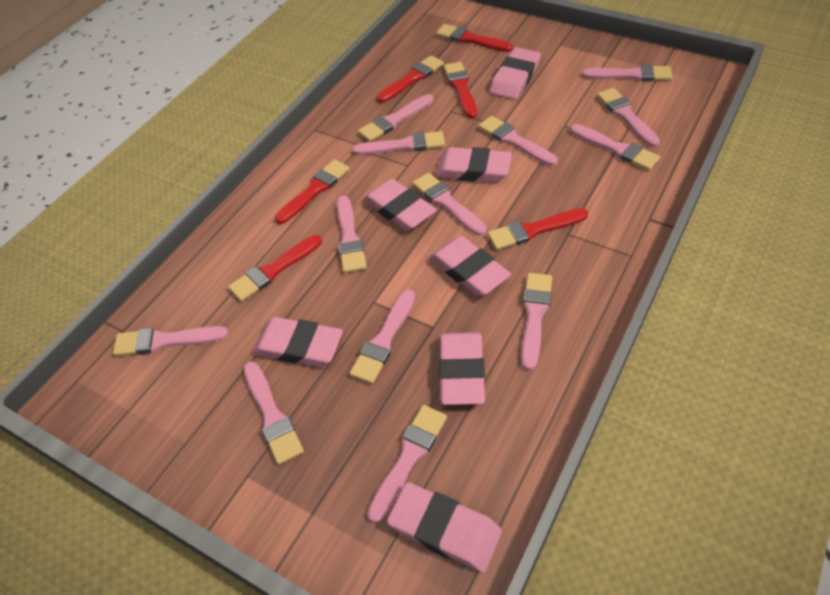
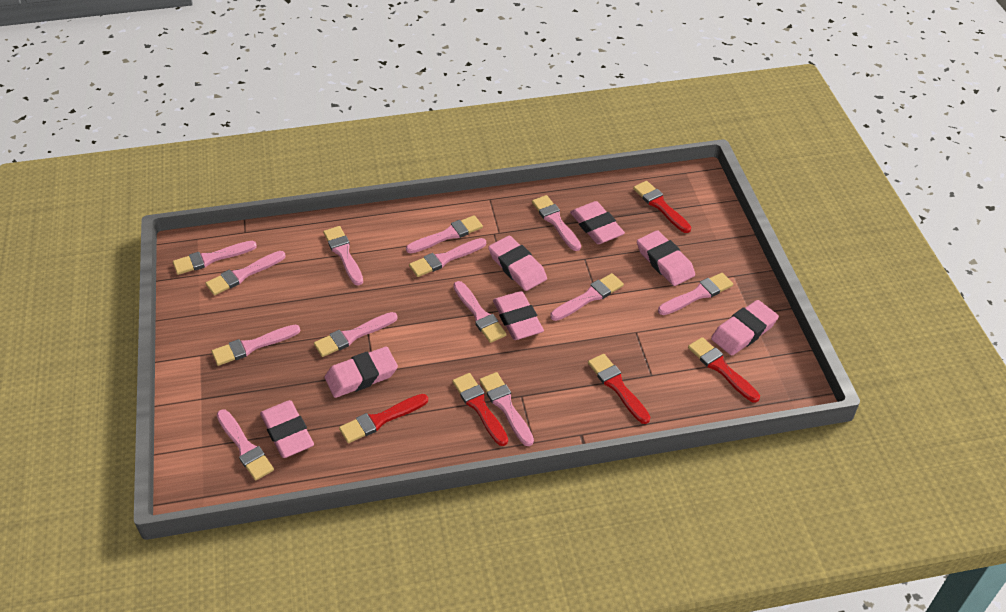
red brush: [228,235,322,301] [275,159,350,224] [377,55,444,103] [436,24,513,52] [444,62,477,118] [488,208,588,250] = 6 -> [339,394,428,443] [452,373,508,446] [588,354,650,424] [633,181,691,233] [688,337,760,403] = 5

